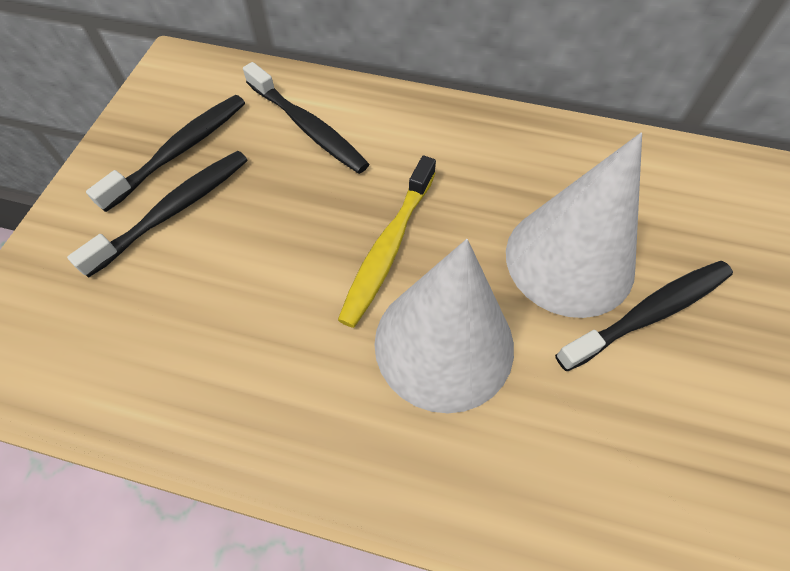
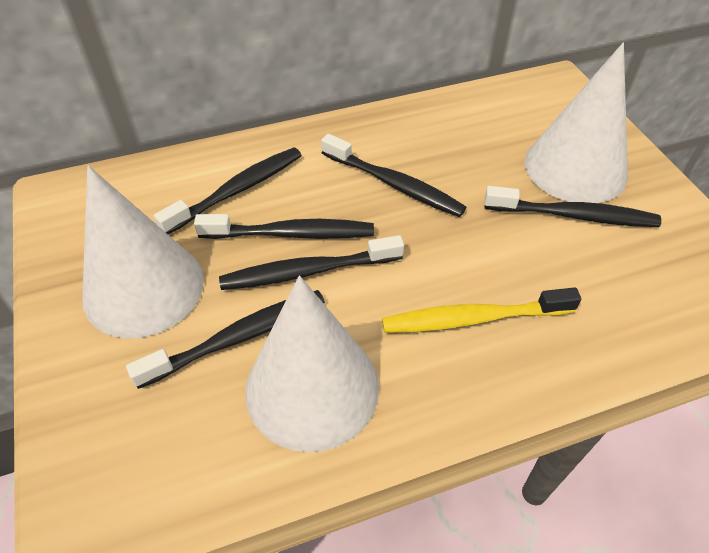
black toothbrush: [67,151,247,278] [86,95,245,212] [243,62,369,174] [555,261,733,371] = 4 -> [126,290,325,389] [154,147,302,234] [194,214,374,239] [219,235,404,290] [321,134,466,217] [485,186,661,227] = 6
white cone: [374,239,514,413] [506,132,642,318] = 2 -> [82,166,204,339] [245,275,379,452] [525,43,628,203] = 3

